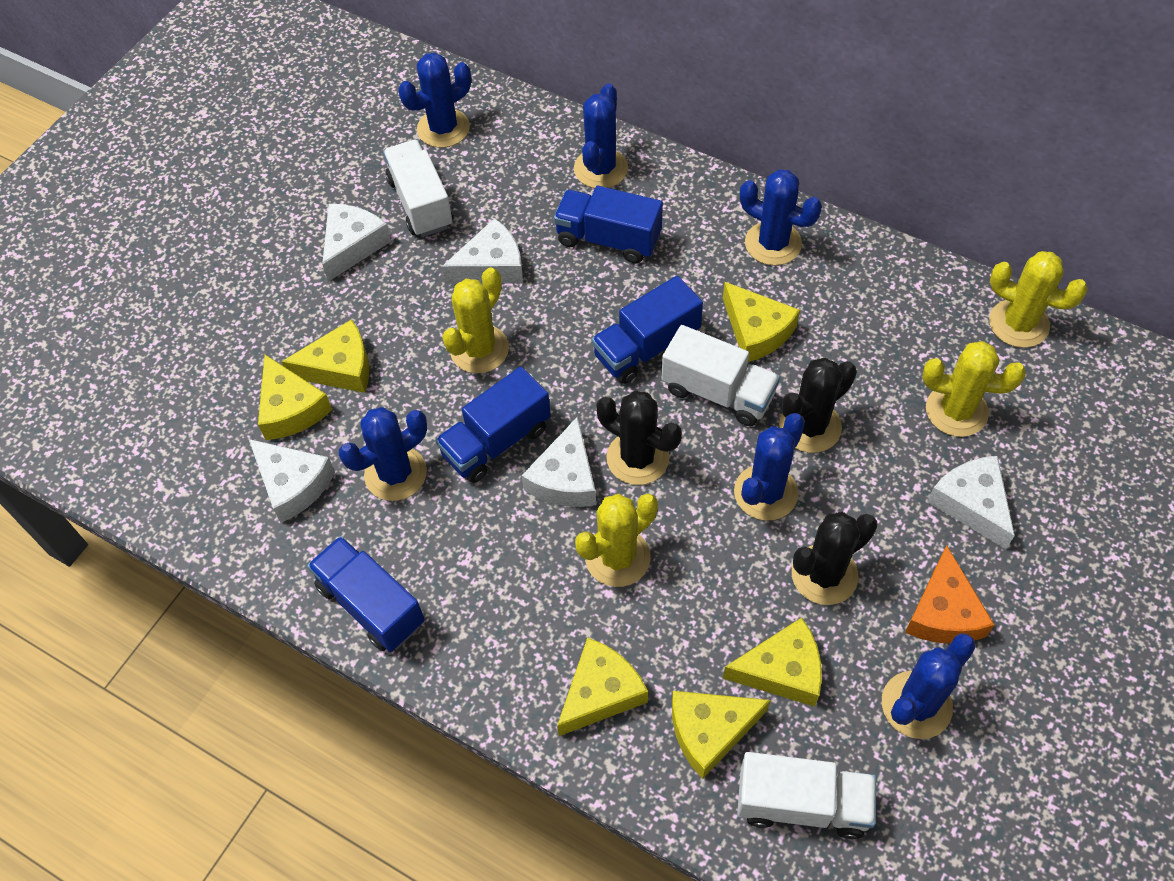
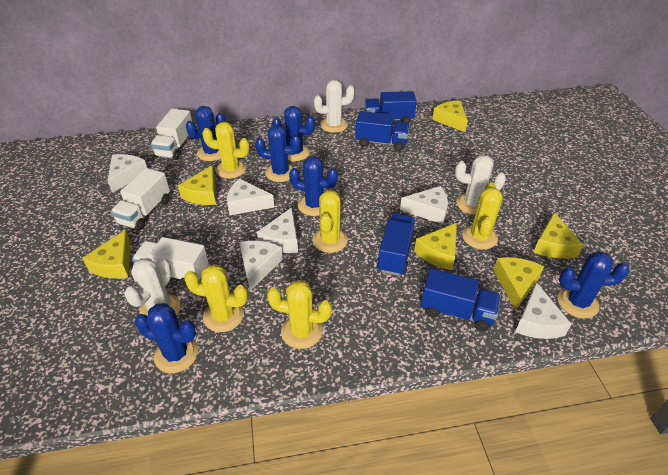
black cactus: [596,391,682,485] [779,358,857,453] [792,512,877,605] = 3 -> none = 0
orange cheese: [905,545,995,643] = 1 -> none = 0
white cactus: none = 0 -> [124,258,181,316] [314,80,355,133] [455,155,506,215] = 3
white cheese: [249,439,335,523] [322,204,391,282] [442,218,523,284] [521,416,596,507] [927,456,1015,549] = 5 -> [107,154,147,193] [227,178,274,215] [239,241,283,291] [257,207,298,253] [400,186,448,224] [515,282,572,339] = 6
yellow cactus: [442,268,509,373] [575,494,658,587] [922,341,1026,437] [989,251,1088,348] = 4 -> [184,264,248,332] [202,122,250,179] [267,280,332,349] [312,190,348,253] [462,182,503,250] = 5

